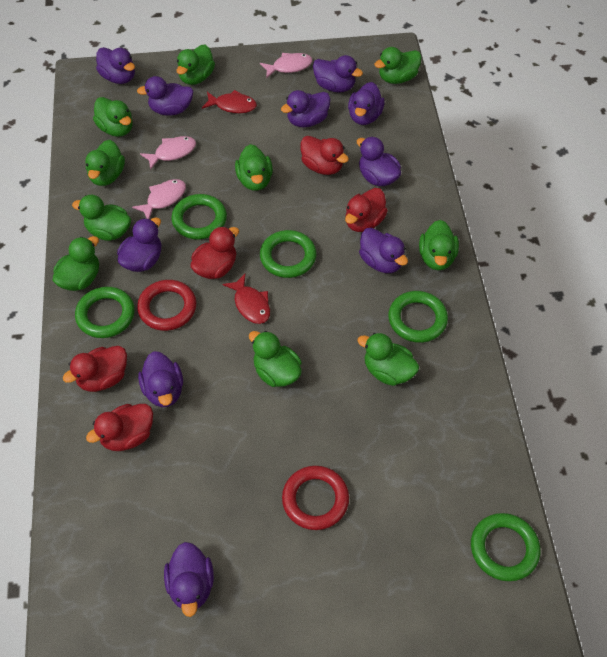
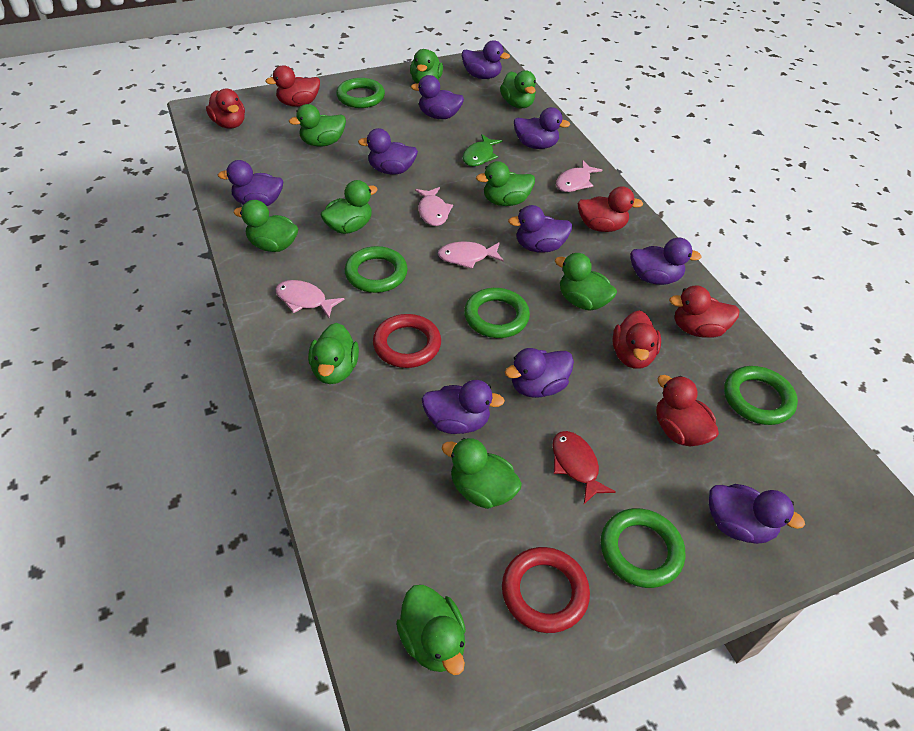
green fish: none = 0 -> [463,134,503,166] = 1
pink fish: [132,179,186,219] [140,136,196,170] [260,53,312,79] = 3 -> [275,280,344,318] [415,187,453,226] [438,242,504,269] [556,160,603,192] = 4
red duck: [63,346,127,392] [86,404,153,451] [191,226,239,279] [301,136,349,175] [345,188,388,232] = 5 -> [206,89,245,129] [265,65,320,107] [578,186,643,232] [612,310,661,369] [656,375,719,446] [669,286,740,338] = 6
red fish: [202,90,257,113] [222,274,270,324] = 2 -> [552,431,616,504] = 1

